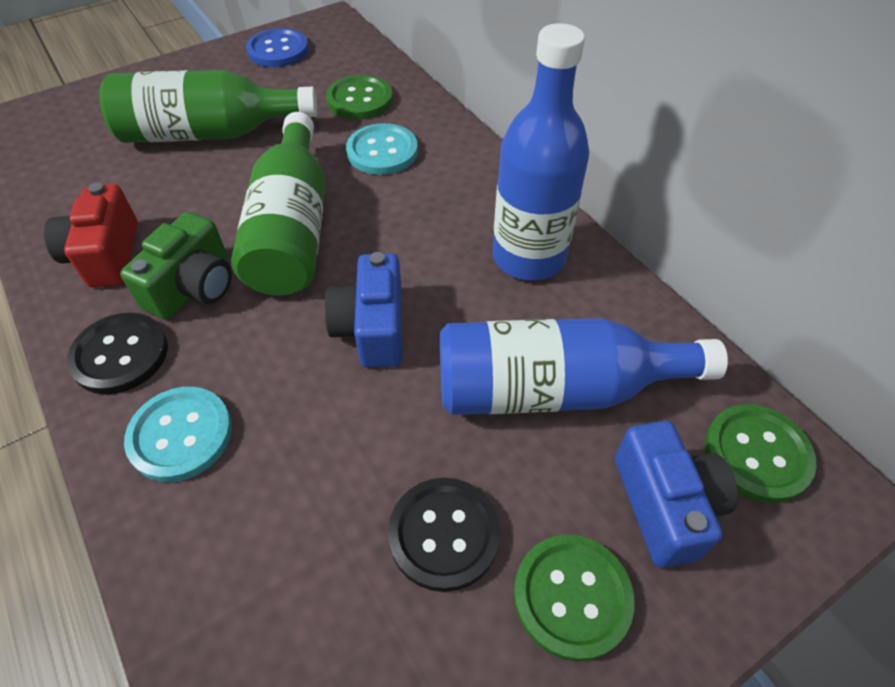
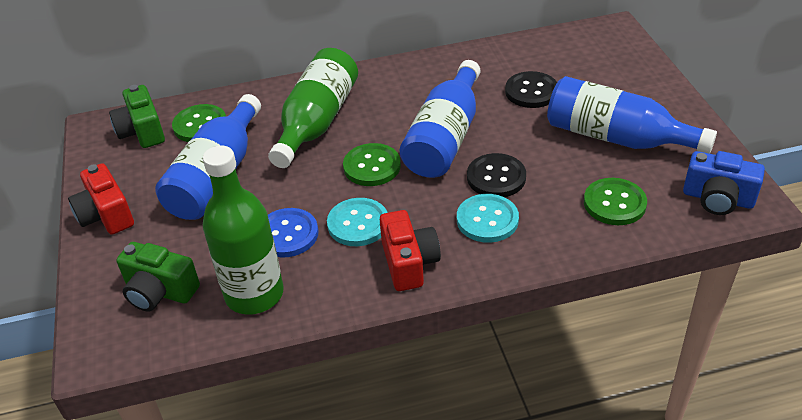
blue bottle: [440,318,728,415] [493,23,589,281] = 2 -> [155,94,261,220] [400,60,480,178] [547,76,717,154] = 3
blue camera: [324,252,402,368] [615,421,738,568] = 2 -> [683,151,765,215] = 1
green camera: [120,212,232,320] = 1 -> [109,85,165,148] [116,242,200,311] = 2
red camera: [44,183,138,288] = 1 -> [68,163,134,235] [380,210,441,291] = 2

